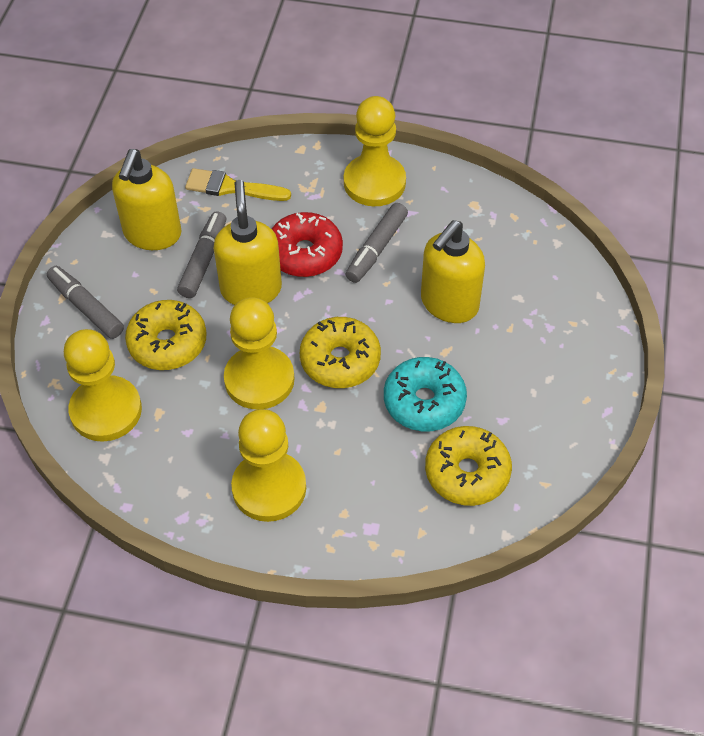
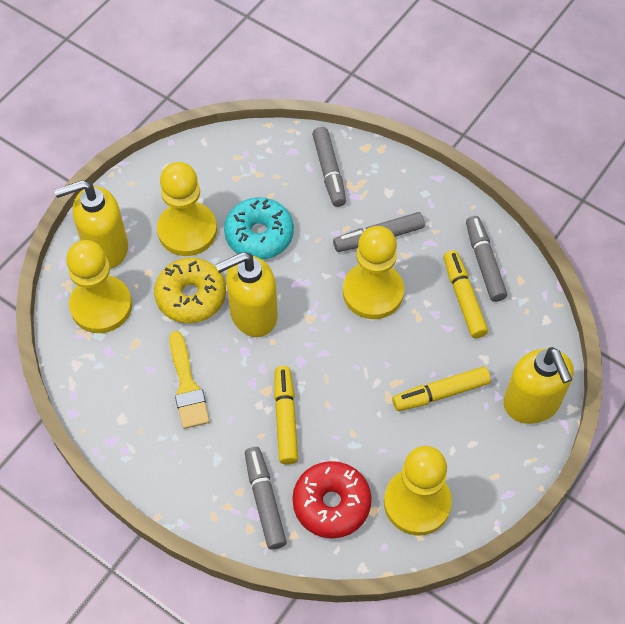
grey marker: [47,266,124,339] [177,211,226,298] [346,203,408,283] = 3 -> [245,447,287,550] [312,127,346,207] [333,212,425,252] [466,216,507,302] = 4
yellow donut: [125,300,207,370] [300,317,381,388] [425,426,512,506] = 3 -> [154,258,226,323] = 1
yellow marker: none = 0 -> [274,366,298,464] [392,366,491,411] [444,250,488,338] = 3

